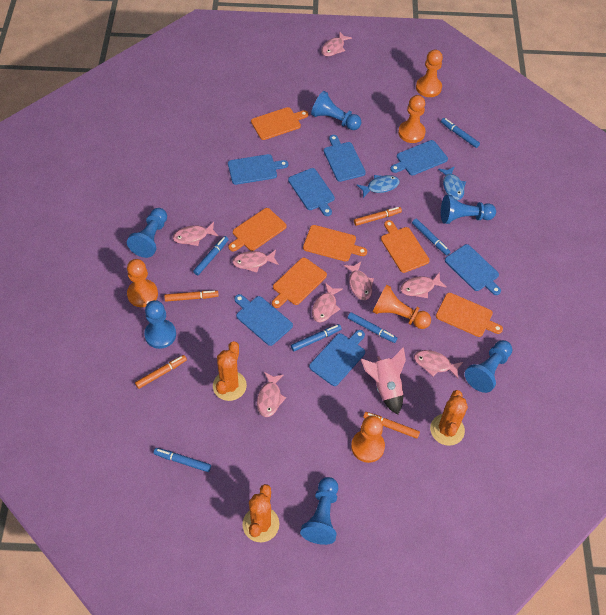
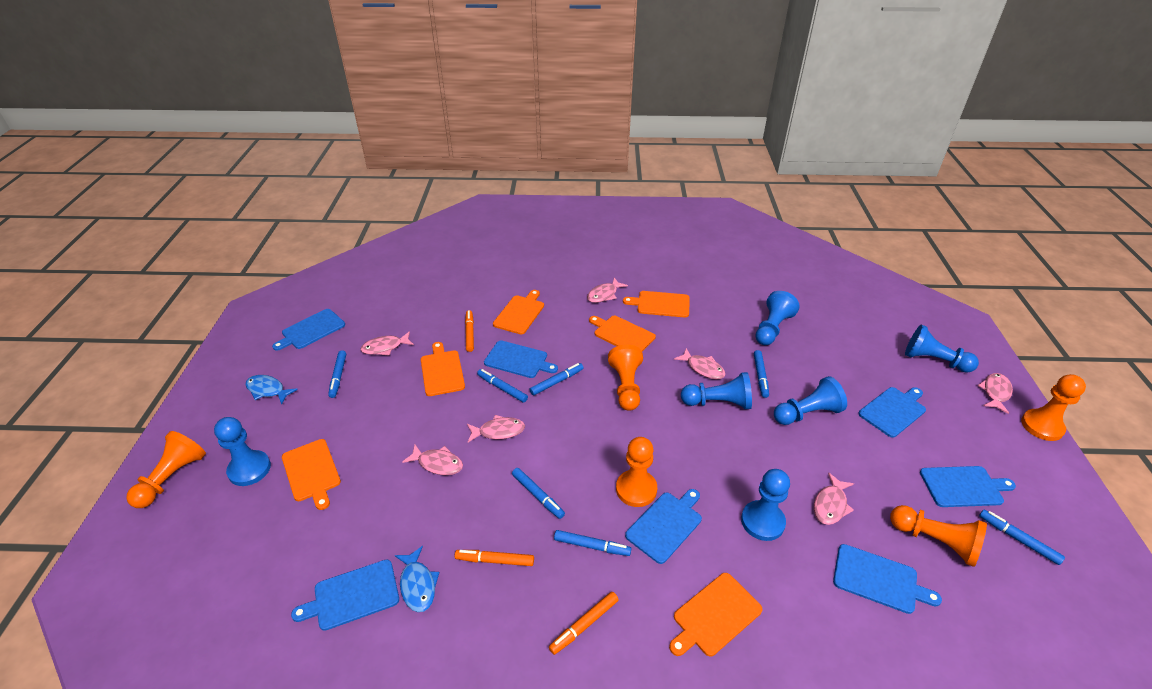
blue marker: [154,448,211,472] [193,236,229,275] [291,324,342,351] [348,312,397,343] [412,219,450,255] [441,118,480,148] = 6 -> [328,350,346,398] [477,369,528,403] [512,468,565,519] [530,363,584,395] [554,530,632,556] [754,350,769,398] [979,510,1065,565] = 7
orange cactus: [213,341,247,401] [242,484,280,542] [430,390,468,446] = 3 -> none = 0
orange marker: [135,355,187,389] [164,290,219,302] [354,207,402,226] [363,412,420,439] = 4 -> [455,550,534,566] [465,310,474,352] [549,592,619,655] = 3
pink fish: [173,222,218,246] [232,250,279,273] [257,372,286,417] [312,283,343,322] [321,31,352,56] [344,262,374,300] [400,273,447,298] [414,350,463,378] = 8 -> [360,331,414,356] [402,444,463,475] [467,415,525,443] [587,278,628,303] [674,348,726,379] [814,472,854,525] [978,373,1013,414] = 7
pink rocket: [361,347,406,415] = 1 -> none = 0

